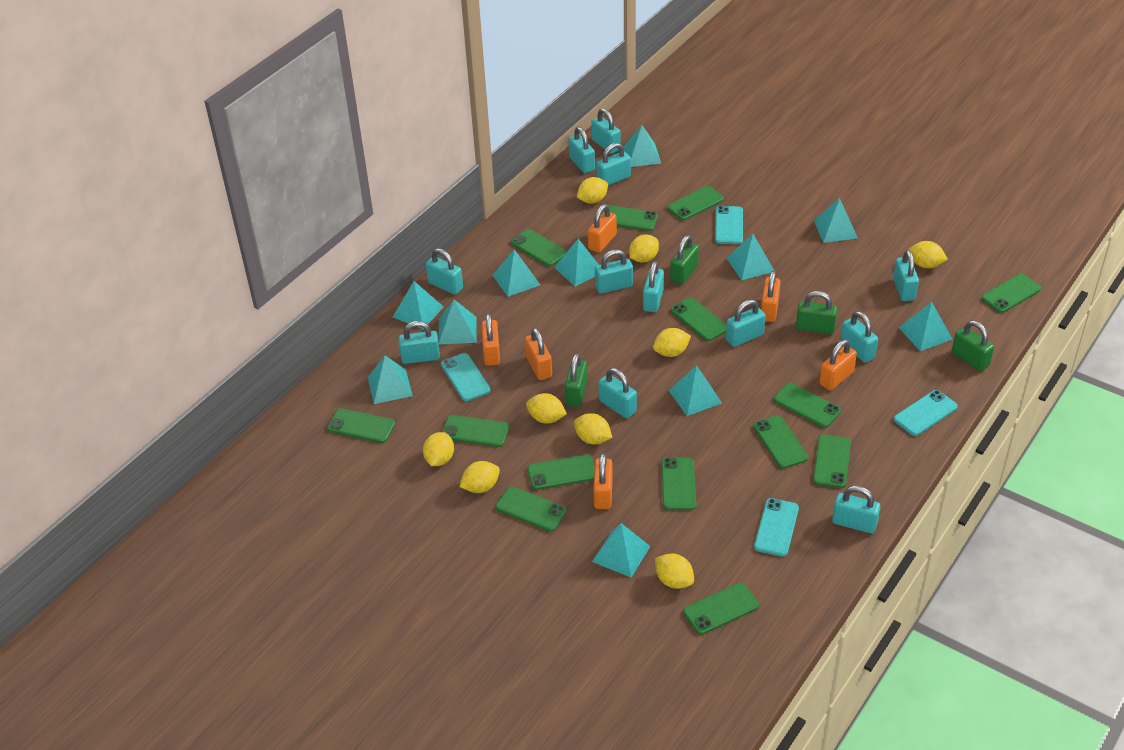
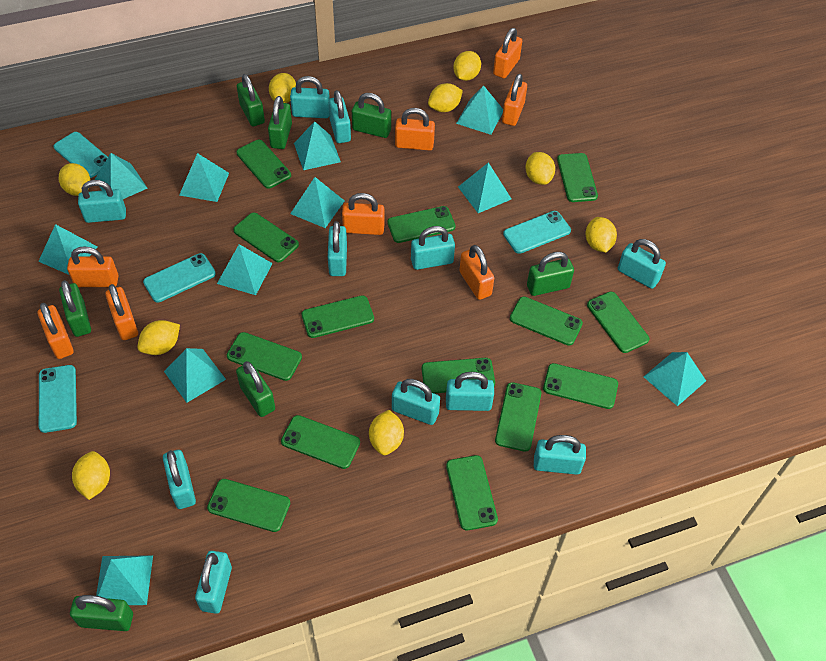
green padlock: [565,353,588,407] [670,235,699,285] [796,291,837,334] [952,320,994,371] = 4 -> [59,280,91,337] [70,595,133,631] [236,361,275,417] [237,74,265,126] [268,96,292,149] [352,93,391,138] [527,252,574,296] = 7
orange padlock: [482,313,500,366] [525,328,552,380] [588,204,617,253] [594,453,613,509] [761,271,781,322] [819,340,857,390] = 6 -> [38,303,74,359] [67,246,119,287] [105,284,138,340] [342,193,385,235] [395,108,435,151] [460,245,494,300] [493,28,522,78] [502,74,527,126] = 8
turquoise padlock: [398,321,440,364] [426,248,463,295] [568,127,595,173] [591,108,621,154] [595,250,633,294] [596,143,631,185] [599,368,637,418] [643,261,664,312] [726,299,766,347] [832,486,880,534] [840,311,878,363] [893,250,919,301] = 12 -> [78,180,126,223] [163,450,196,509] [195,551,232,614] [290,76,330,118] [328,90,351,143] [328,221,347,276] [392,379,440,425] [411,226,455,270] [446,372,494,411] [534,435,586,475] [618,239,666,289] = 11

